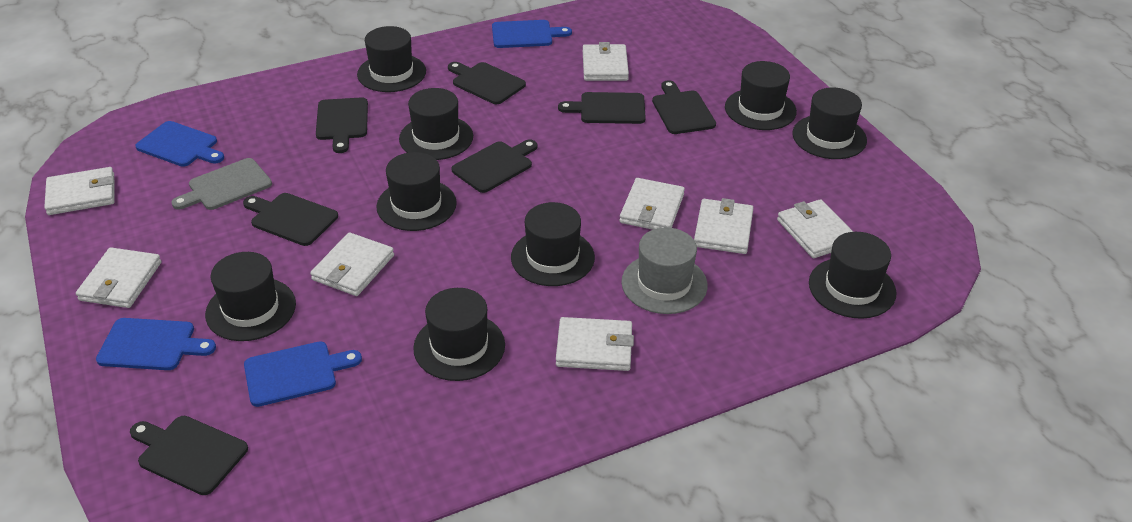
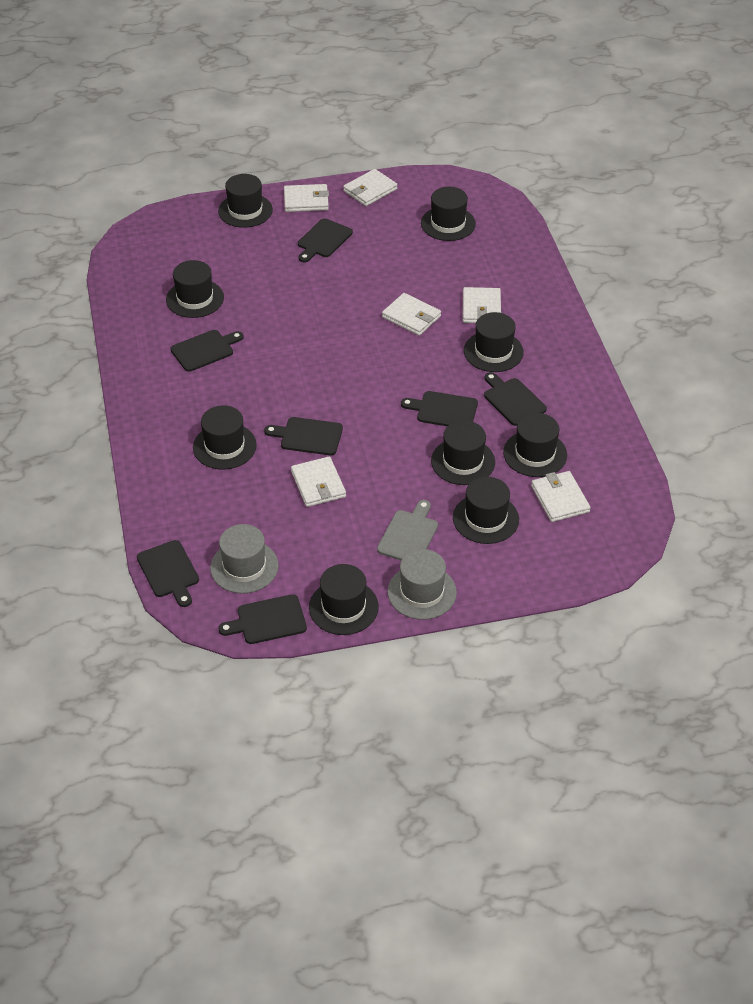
blue cutting board: [96,318,216,370] [135,121,224,167] [244,341,362,407] [492,20,572,48] = 4 -> none = 0
grey hat: [621,228,708,314] = 1 -> [210,524,279,594] [387,549,457,620] = 2
white wallet: [44,167,115,215] [76,248,161,308] [310,232,394,296] [556,317,634,371] [583,42,629,81] [620,178,685,230] [694,198,753,254] [777,199,853,258] = 8 -> [284,184,329,212] [291,457,346,507] [343,169,397,206] [382,293,441,336] [463,287,501,323] [531,471,591,522] = 6

